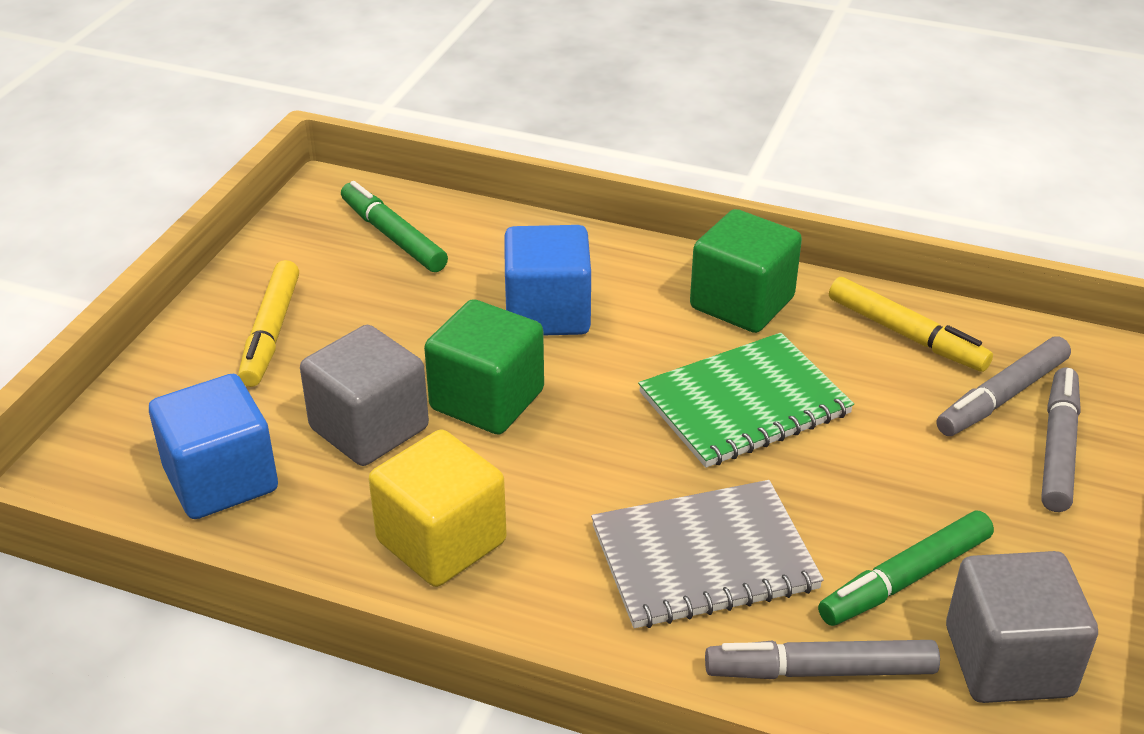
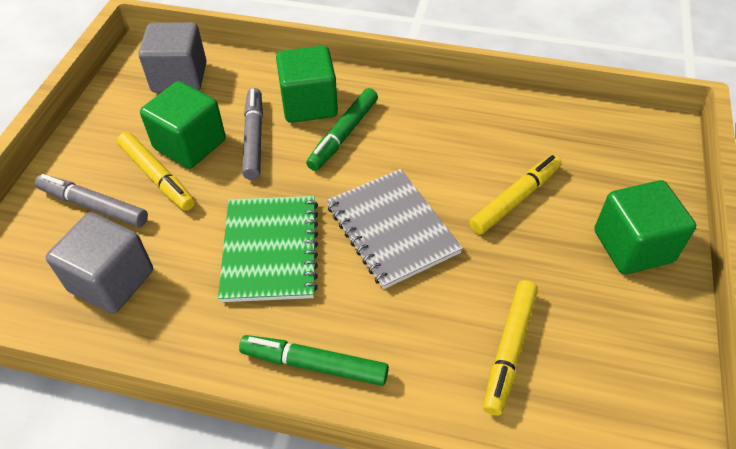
blue cube: [149,374,278,519] [504,225,591,336] = 2 -> none = 0
green cube: [424,299,544,435] [690,209,802,333] = 2 -> [140,81,226,169] [276,46,338,123] [594,180,696,274] = 3
grey marker: [705,640,940,679] [937,336,1071,436] [1041,368,1080,512] = 3 -> [35,174,148,227] [242,88,263,180] = 2
yellow cube: [369,429,507,587] = 1 -> none = 0
yellow marker: [238,260,299,387] [829,277,993,372] = 2 -> [117,132,195,211] [469,155,562,235] [483,280,538,416] = 3

